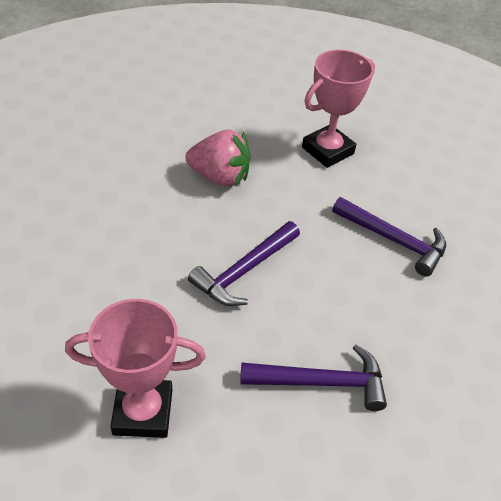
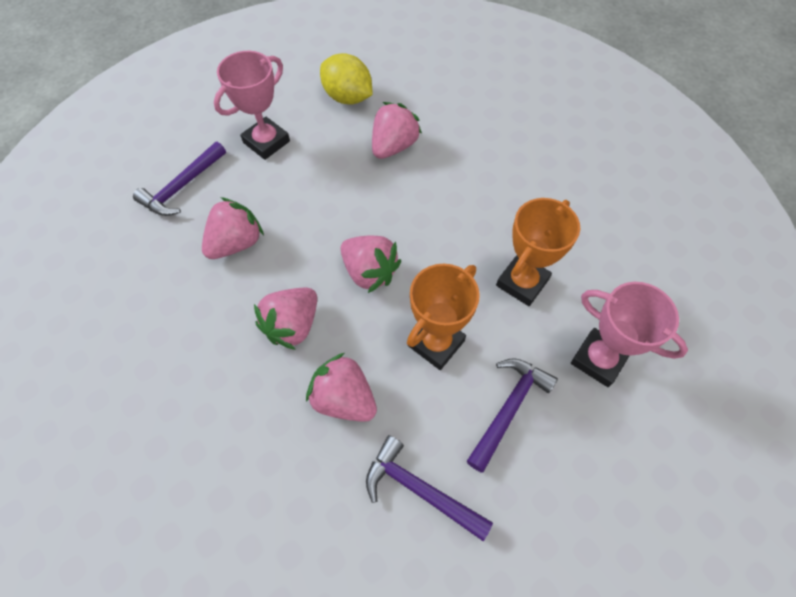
orange trophy: none = 0 -> [407,264,480,370] [496,198,580,306] = 2
pink strawberry: [185,130,251,187] = 1 -> [202,197,264,259] [254,288,317,350] [306,353,377,422] [340,236,401,293] [372,102,422,159] = 5
yellow lemon: none = 0 -> [320,53,373,105] = 1

